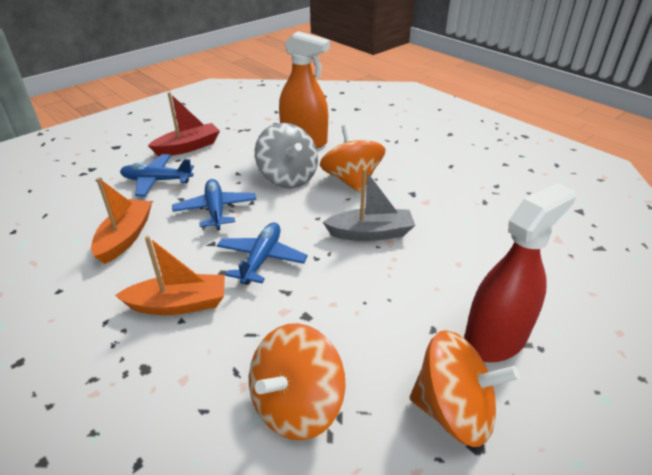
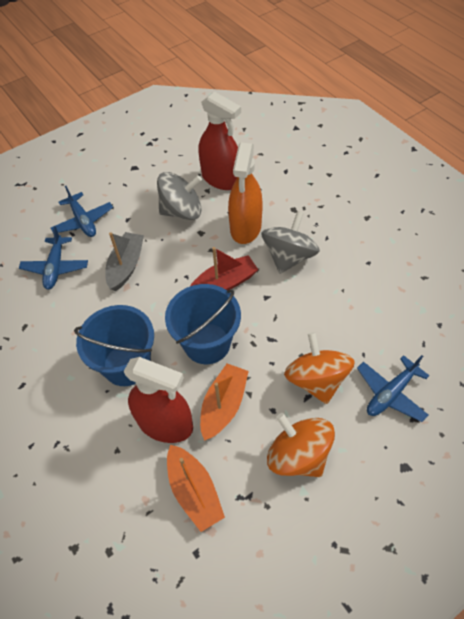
blue bucket: none = 0 -> [74,305,154,386] [165,284,241,364] = 2
grey spinning top: [255,123,318,188] = 1 -> [157,172,202,220] [261,211,320,274] = 2
orange spinning top: [249,323,346,440] [320,125,385,193] [410,330,520,447] = 3 -> [267,413,335,477] [284,332,355,404] = 2
red spray bottle: [464,183,576,362] = 1 -> [124,357,193,443] [198,92,241,190] = 2

